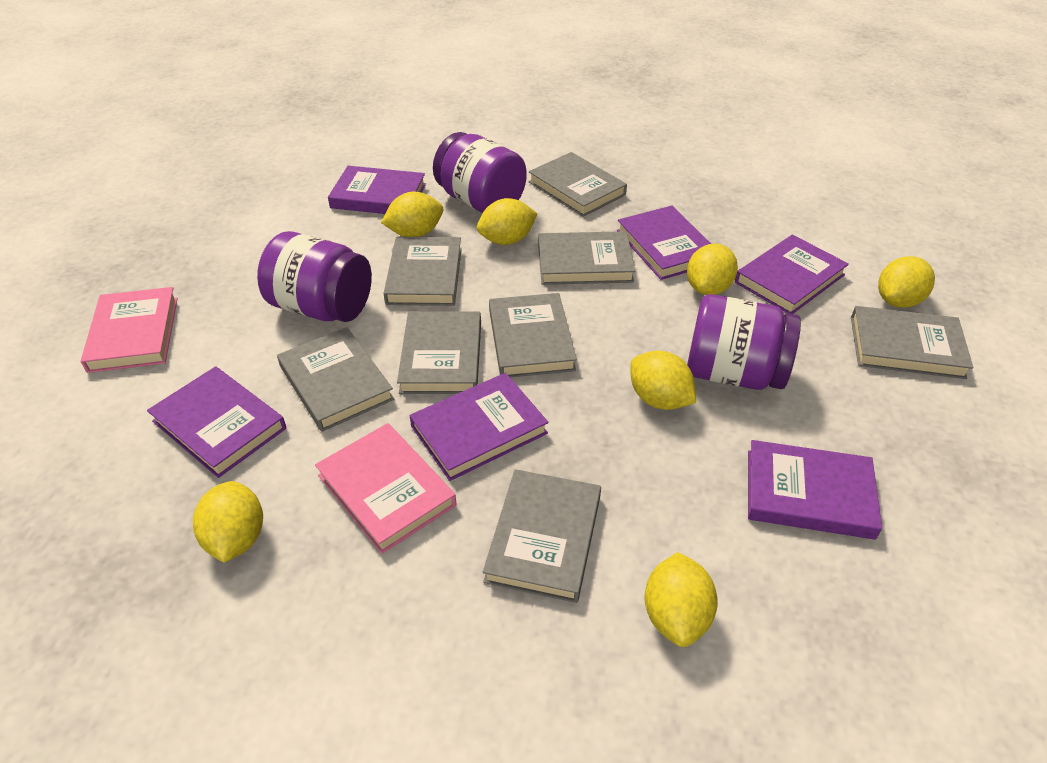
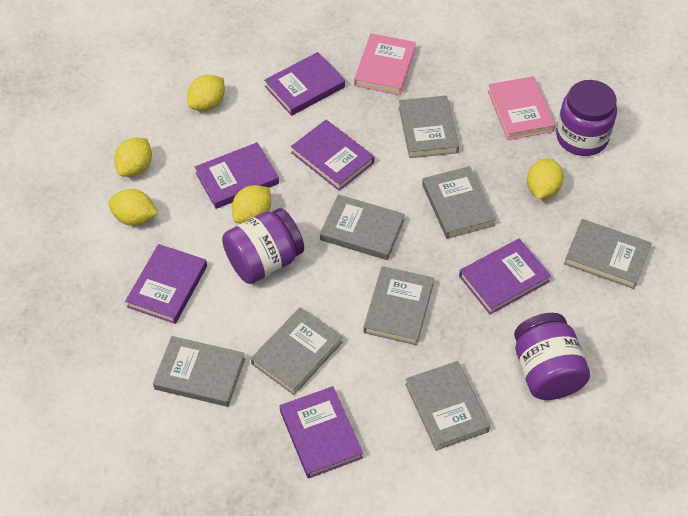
yellow lemon: [193,481,263,563] [381,192,443,237] [477,198,537,245] [630,350,696,410] [644,552,718,647] [687,243,738,295] [878,256,935,308] = 7 -> [108,189,158,226] [114,138,152,177] [187,74,225,111] [232,185,271,224] [527,158,564,199] = 5

